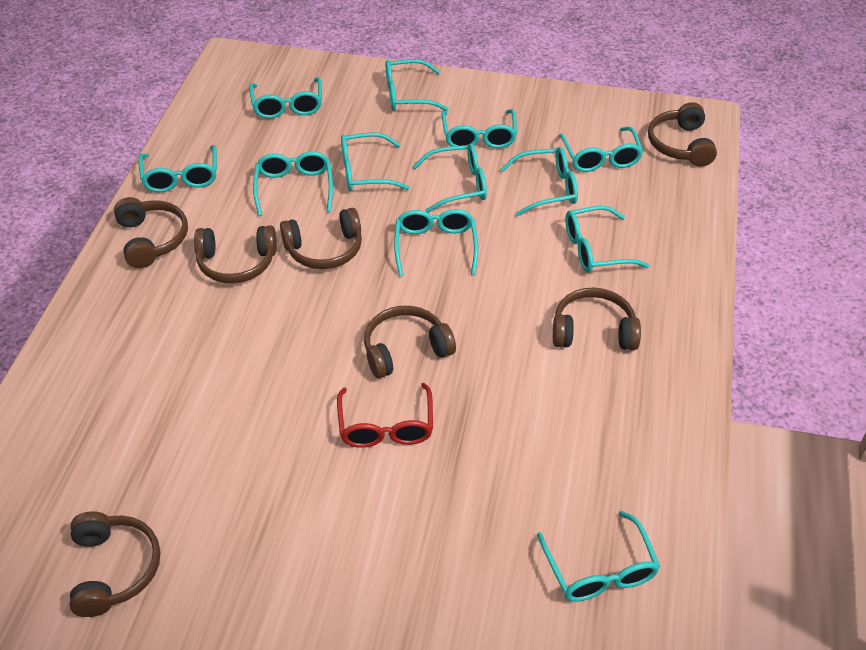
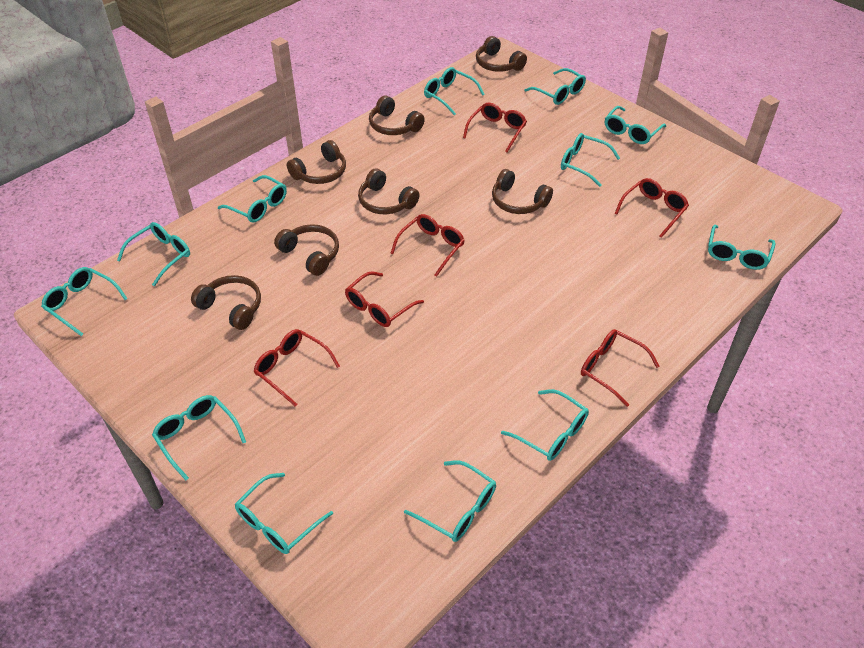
red glasses: [337,383,433,448] = 1 -> [254,329,340,407] [345,271,424,327] [390,214,465,277] [463,103,527,152] [581,329,660,407] [615,178,689,238] = 6

